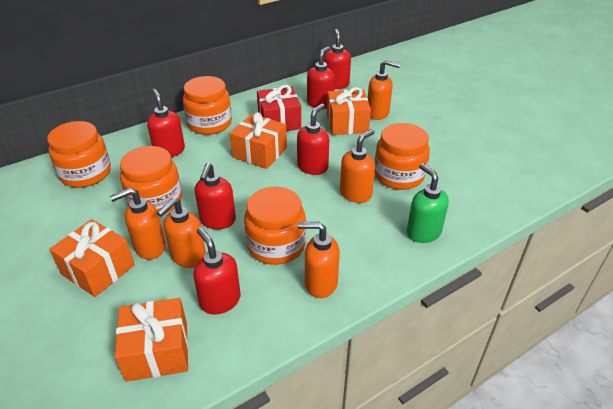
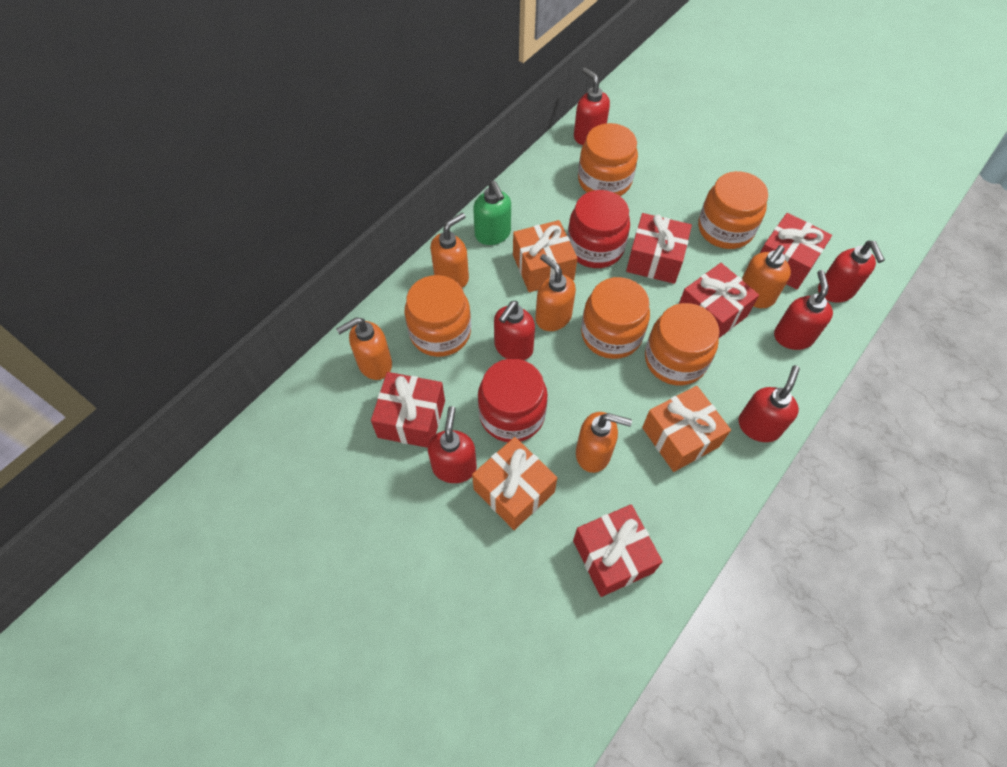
orange gift: [49,219,135,297] [115,298,188,382] [230,112,287,169] [327,87,371,135] = 4 -> [472,437,558,530] [513,220,577,292] [642,386,731,472] = 3
red gift: [257,85,301,131] = 1 -> [371,372,445,448] [573,504,663,597] [626,213,692,284] [679,263,759,338] [760,213,832,290] = 5
red jar: none = 0 -> [478,359,548,442] [567,190,630,268] = 2

